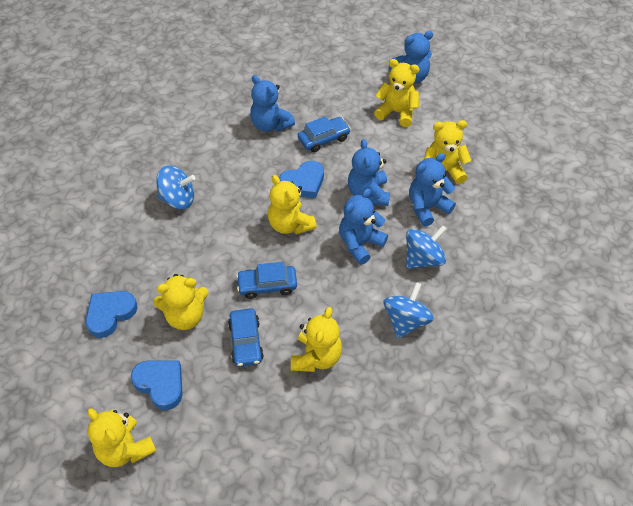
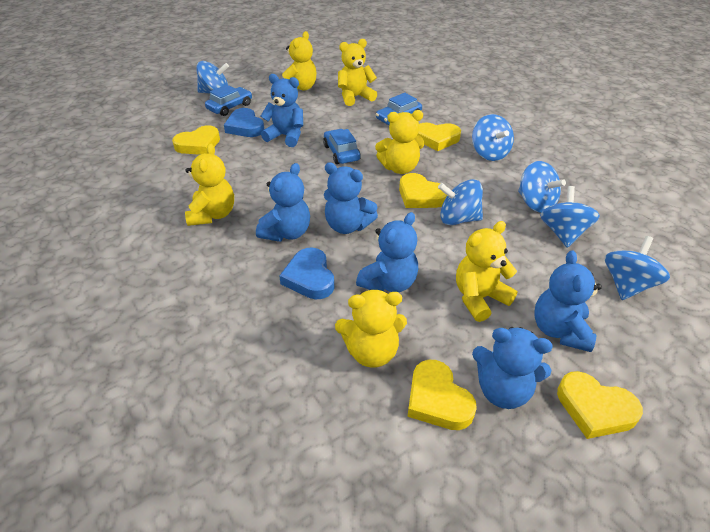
blue heart: [85,291,138,338] [131,360,183,410] [279,161,324,198] = 3 -> [224,108,264,137] [279,248,335,299] = 2
blue spinning top: [156,165,195,209] [383,282,434,338] [406,225,447,269] = 3 -> [196,61,229,93] [438,179,483,225] [472,114,514,161] [518,161,566,213] [540,186,600,248] [605,236,670,300] = 6
blue teddy bear: [250,75,295,132] [339,188,388,265] [348,139,390,206] [388,31,433,84] [409,153,456,227] = 5 -> [256,163,310,242] [261,74,303,147] [324,162,378,234] [356,212,418,292] [472,327,553,409] [534,250,602,352] = 6
yellow heart: none = 0 -> [172,125,220,155] [399,173,447,208] [407,360,477,430] [418,122,461,151] [557,371,643,439] = 5

